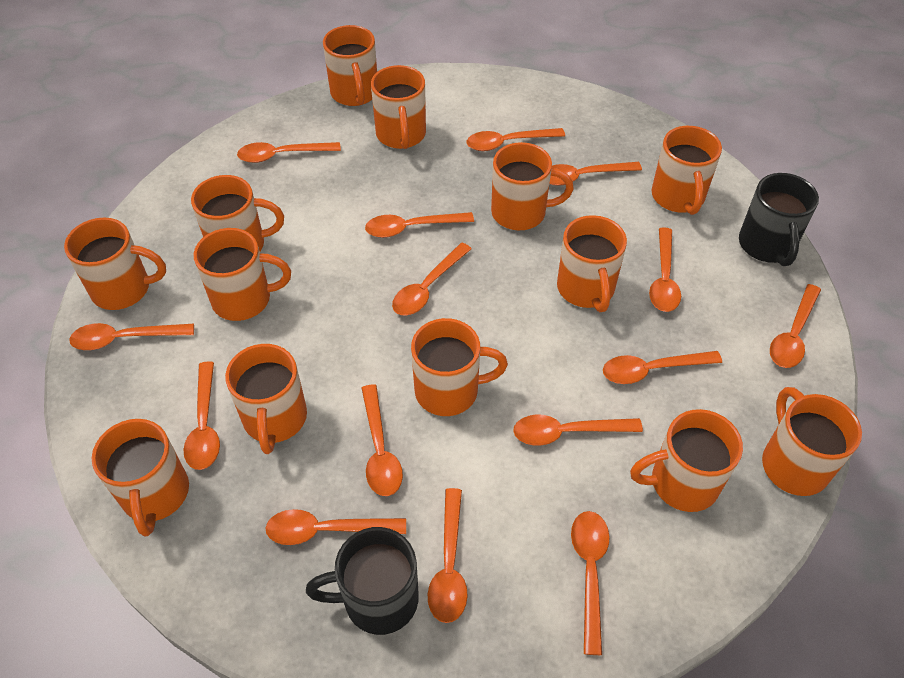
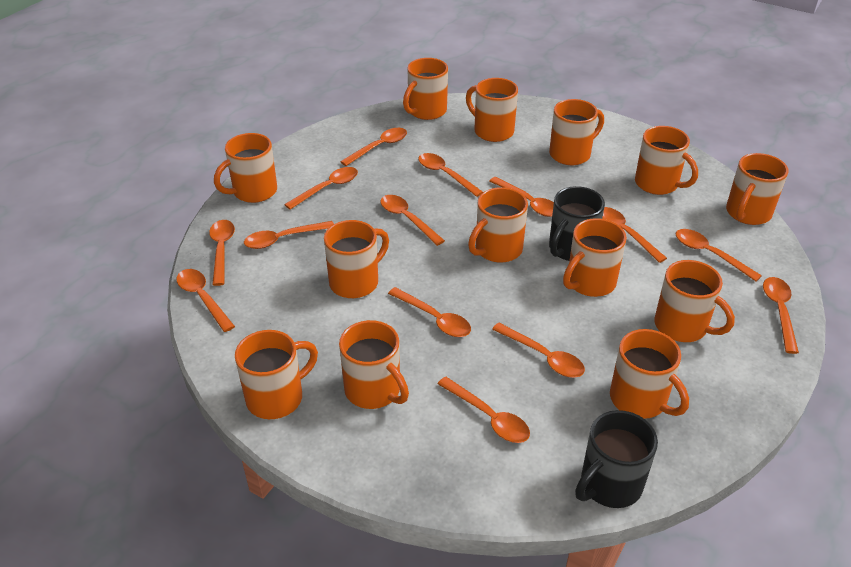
orange spoon: [69,323,194,350] [184,361,220,470] [237,142,341,163] [266,509,406,545] [361,384,403,496] [365,212,474,238] [392,243,472,315] [428,488,468,623] [467,128,565,151] [513,415,643,446] [550,162,642,186] [571,511,610,655] [603,351,722,384] [649,227,681,312] [770,284,821,368] = 15 -> [176,269,235,332] [209,220,235,286] [244,221,334,249] [284,167,358,210] [340,128,407,166] [380,195,445,246] [388,287,471,337] [418,153,483,197] [438,376,530,443] [489,177,554,217] [492,323,585,378] [602,207,667,263] [676,229,762,281] [763,277,799,354] = 14

